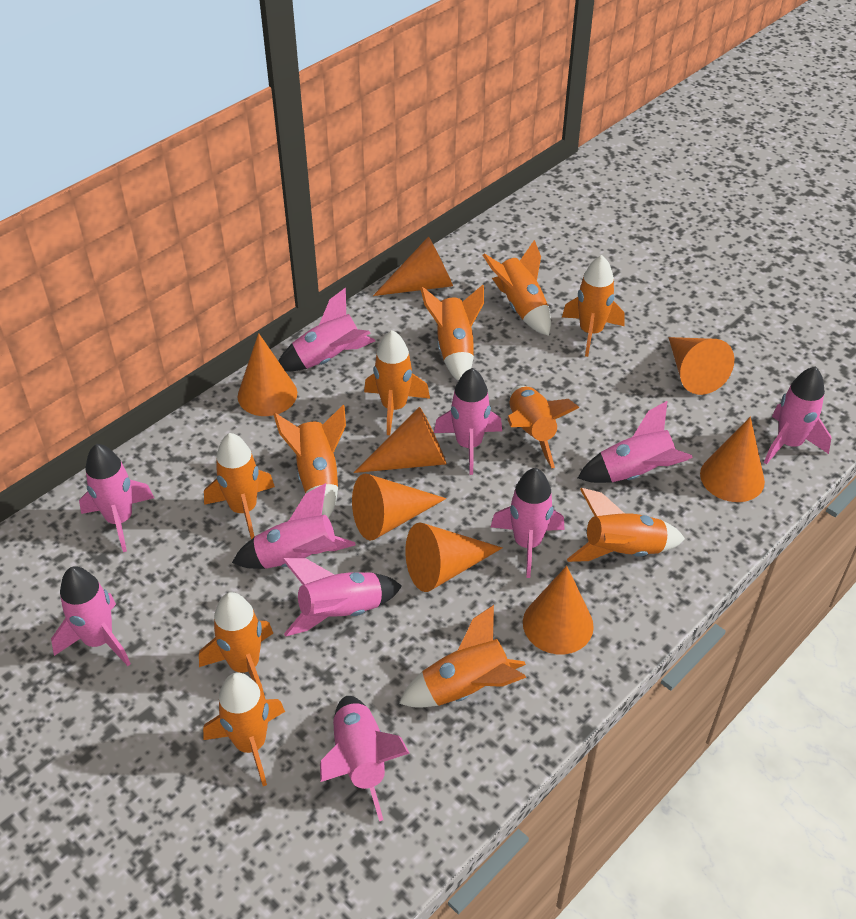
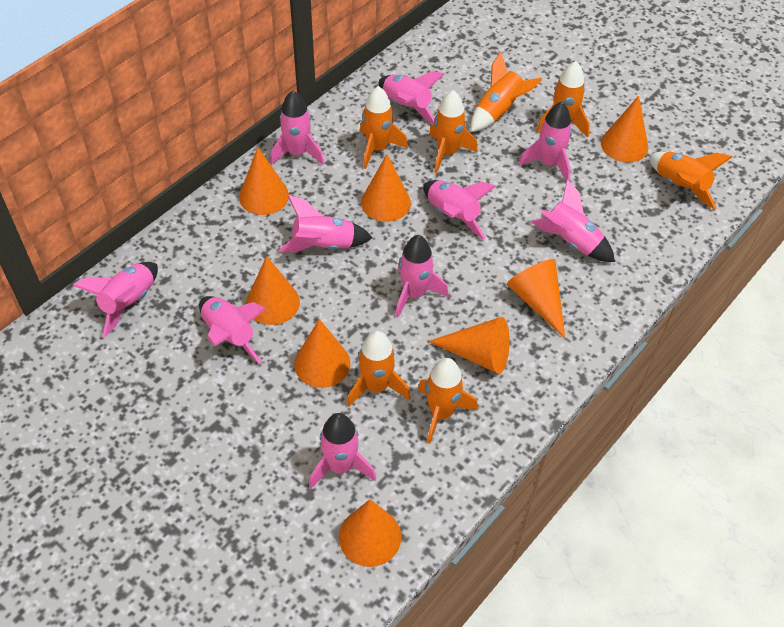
orange rocket: [199,592,273,700] [203,673,285,786] [204,433,275,539] [273,405,346,518] [364,330,430,435] [399,605,526,708] [420,285,484,381] [482,240,551,336] [507,385,579,468] [562,255,624,357] [567,488,685,562] = 11 -> [347,331,411,407] [360,86,408,169] [418,358,478,444] [429,91,478,173] [471,52,542,132] [536,61,590,138] [649,152,732,209] = 7

